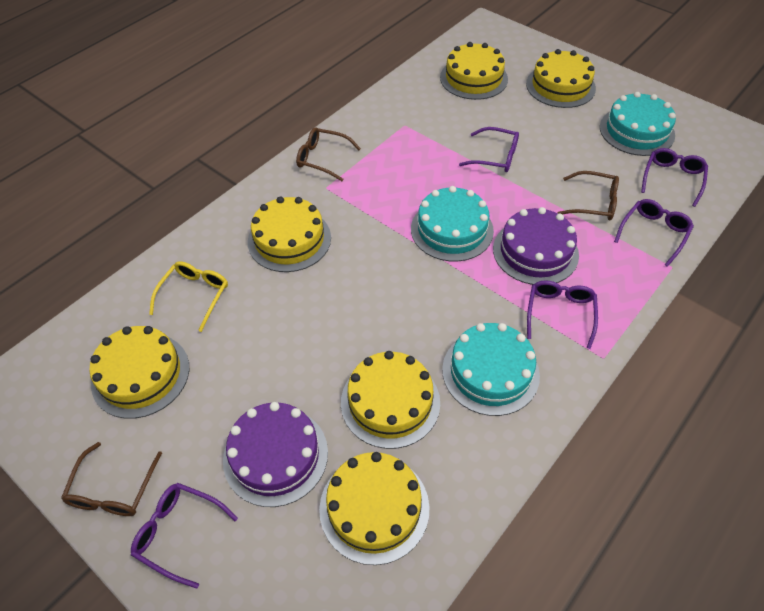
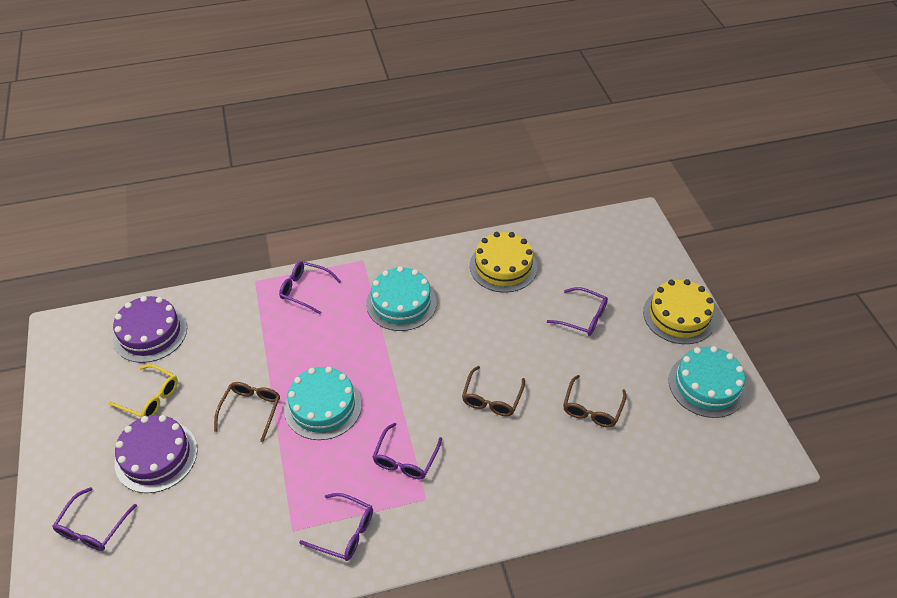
yellow cake: [89,326,189,419] [248,197,331,272] [319,452,429,565] [341,351,440,449] [440,42,508,100] [526,49,596,108] = 6 -> [470,232,537,293] [643,279,716,344] = 2

